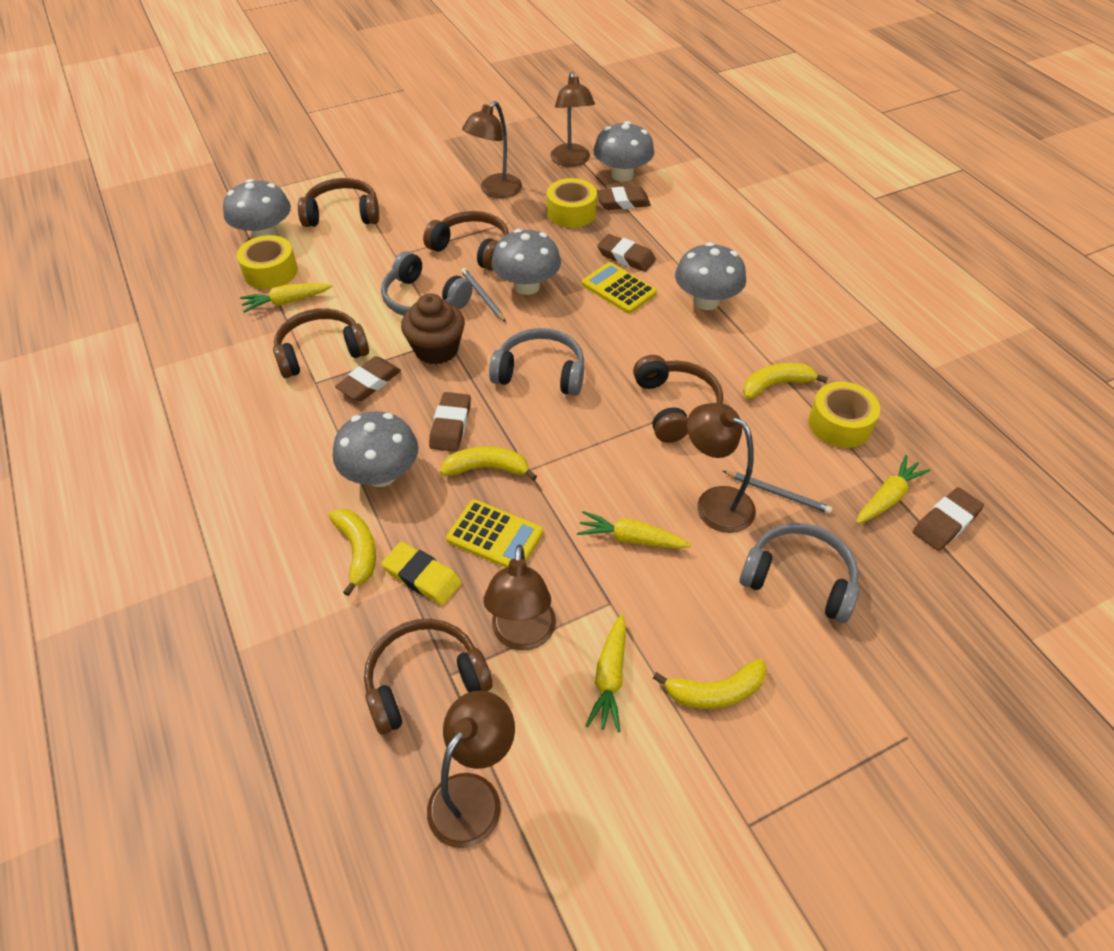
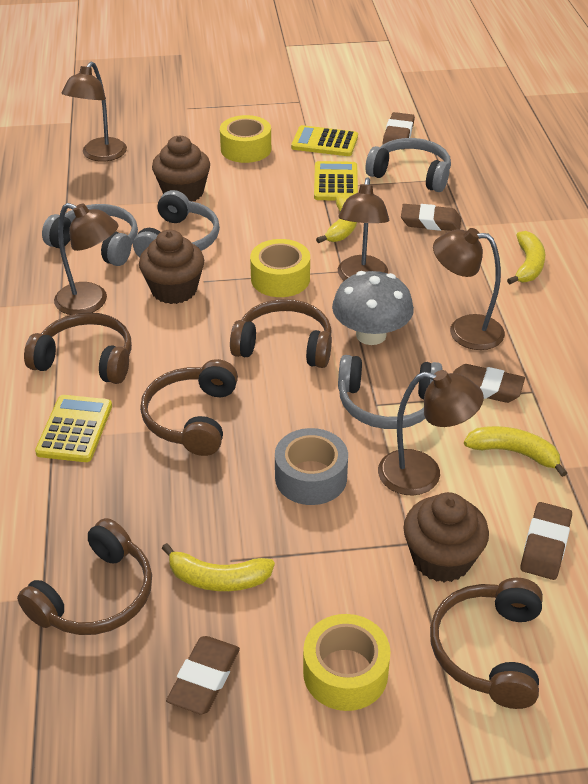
brown cupcake: [401,293,465,365] = 1 -> [139,230,204,304] [152,136,210,201] [403,492,489,582] = 3
grey headphones: [381,251,472,316] [489,328,584,396] [740,523,860,623] = 3 -> [42,204,138,266] [133,190,220,257] [338,355,443,429] [366,138,451,192] = 4
grey mushroom: [223,179,291,238] [333,411,418,487] [491,229,561,295] [594,121,655,182] [675,242,746,310] = 5 -> [332,271,414,345] = 1
grey pencil: [461,268,506,322] [723,471,832,514] = 2 -> none = 0
grey tape: none = 0 -> [275,428,348,505] = 1
yellow calculator: [446,500,543,568] [582,262,657,314] = 2 -> [35,395,112,462] [291,125,358,156] [314,161,358,201] = 3
yellow carrot: [240,283,332,313] [577,511,691,549] [585,614,626,732] [856,455,931,524] = 4 -> none = 0
yellow eraser: [381,542,462,605] = 1 -> none = 0

